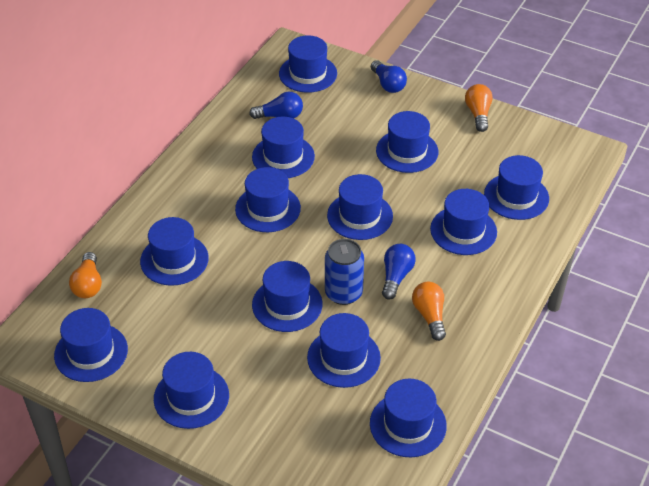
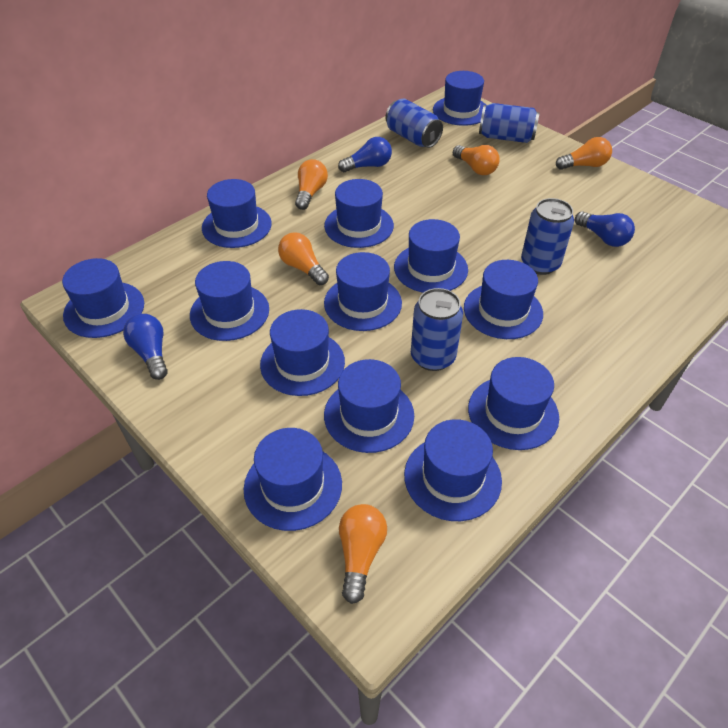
blue can: [325,239,364,305] = 1 -> [386,98,443,148] [411,288,463,371] [479,103,539,143] [521,198,574,275] = 4
orange light bulb: [69,252,102,298] [412,282,446,341] [465,84,493,132] = 3 -> [278,232,329,285] [295,159,328,210] [339,504,387,604] [453,145,500,175] [556,137,612,170] = 5

